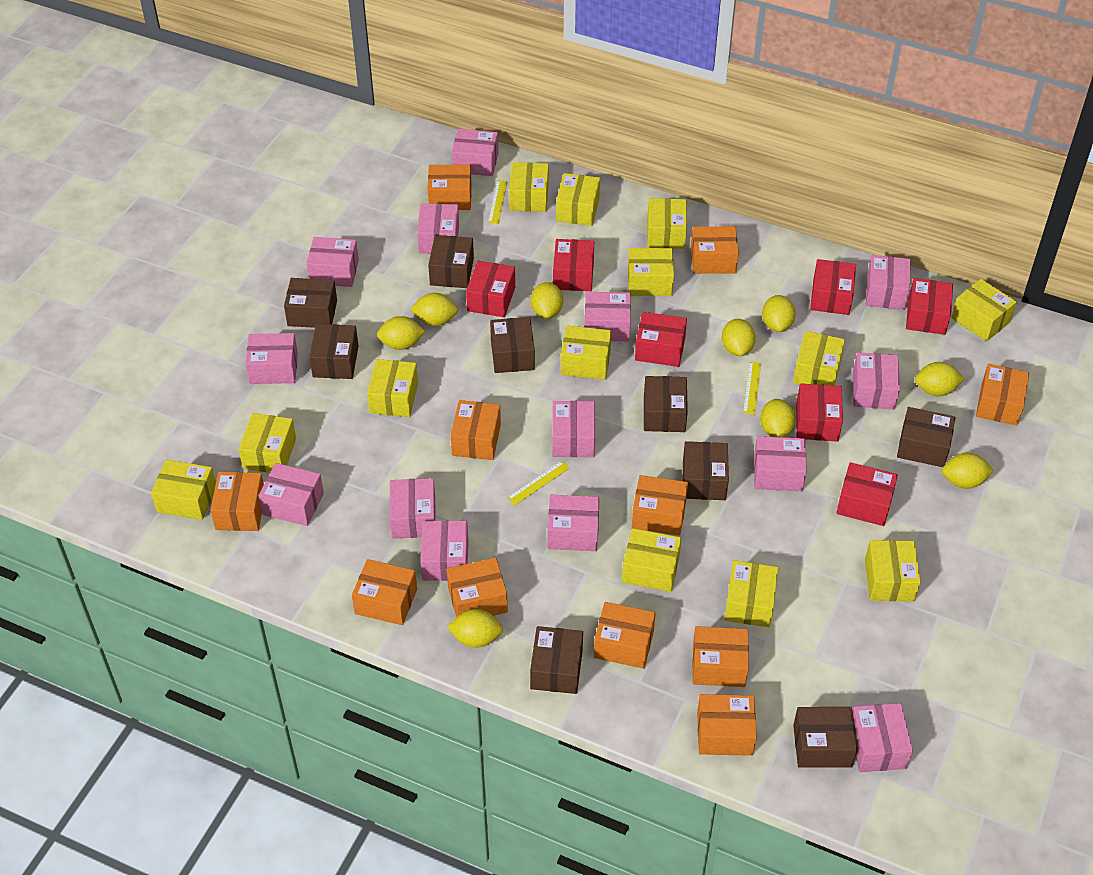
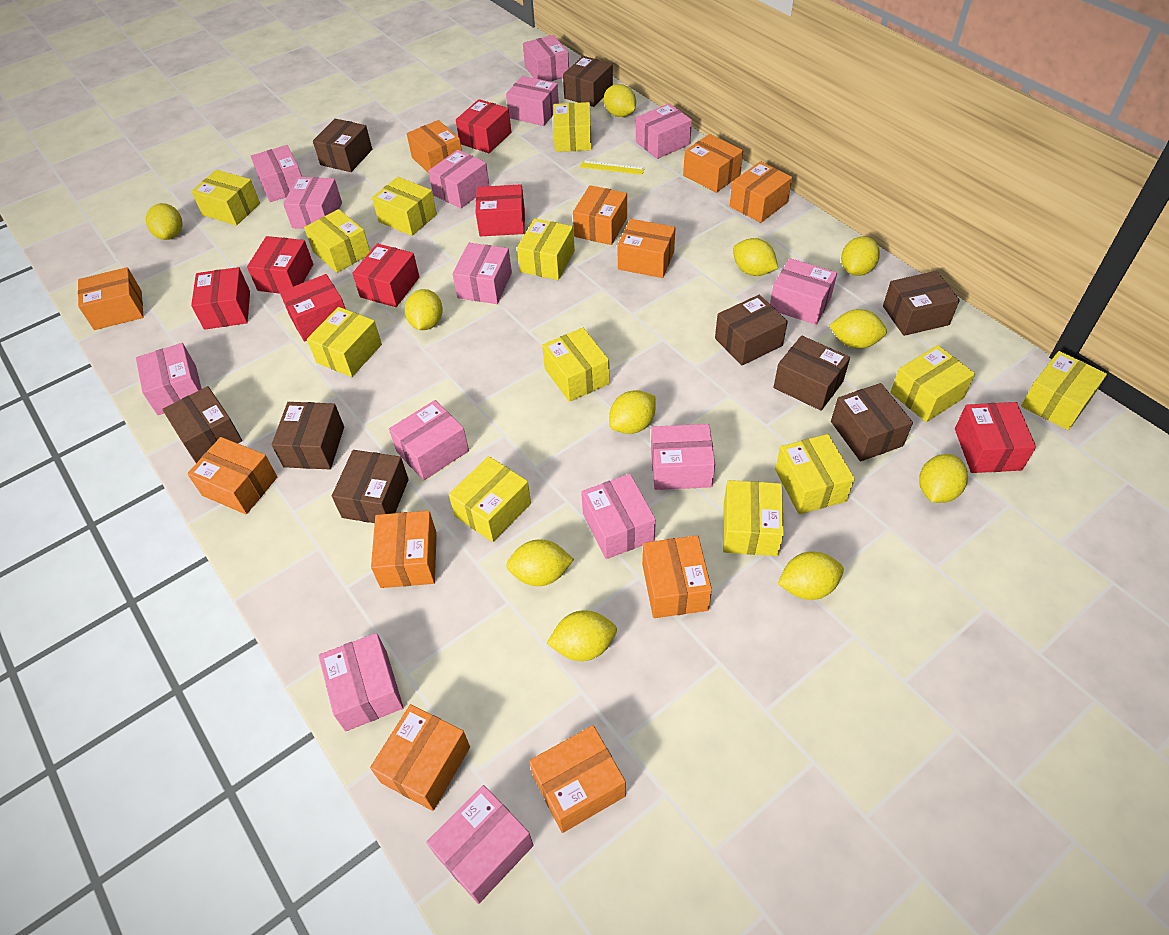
yellow box: [151,460,216,520] [238,413,296,473] [367,359,418,417] [509,162,549,212] [556,173,600,226] [561,325,612,380] [622,528,681,592] [628,248,674,296] [647,198,687,249] [724,560,778,627] [793,331,845,386] [865,540,921,602] [951,279,1017,341] = 13 -> [191,170,260,226] [304,209,370,273] [307,307,382,377] [372,177,437,236] [449,456,531,542] [517,219,575,280] [542,328,610,402] [553,102,592,152] [723,480,784,556] [775,434,855,514] [890,345,975,422] [1021,351,1107,430] = 12
yellow lemon: [377,316,425,350] [410,293,458,326] [447,609,503,648] [530,282,563,319] [722,319,756,356] [760,399,796,437] [762,295,796,332] [915,362,965,396] [942,453,994,489] = 9 -> [146,203,183,240] [405,289,443,330] [506,539,574,586] [547,610,617,661] [604,84,636,117] [609,390,656,434] [733,238,778,276] [778,552,844,600] [829,309,887,349] [841,236,880,276] [919,454,968,503] = 11
yellow ruler: [488,180,507,224] [507,461,570,506] [743,361,761,415] = 3 -> [580,161,645,175] = 1

